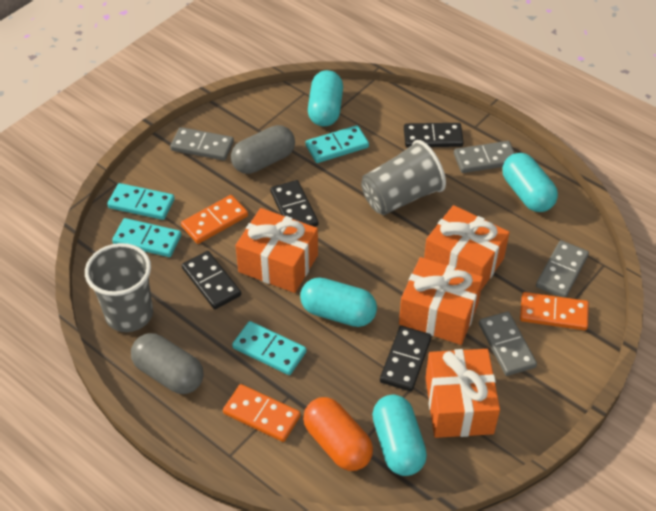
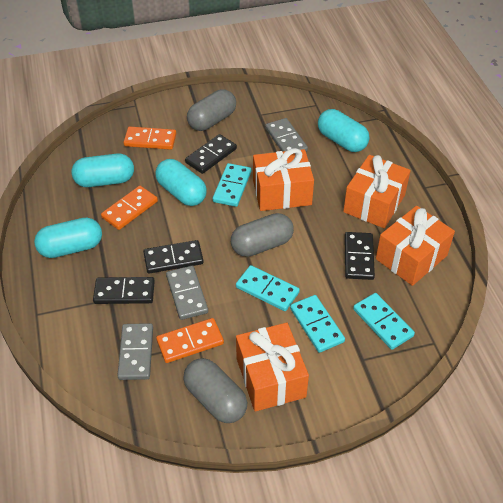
grey capsule: [131,333,204,394] [231,125,295,174] = 2 -> [183,358,247,423] [187,89,236,131] [231,213,294,257] = 3
grey cup: [85,243,153,332] [361,140,446,215] = 2 -> none = 0
grey domino: [170,127,234,161] [454,141,515,173] [479,312,537,376] [536,240,589,298] = 4 -> [117,323,153,380] [166,266,208,320] [265,118,308,152] = 3
orange capsule: [303,397,373,471] = 1 -> none = 0

